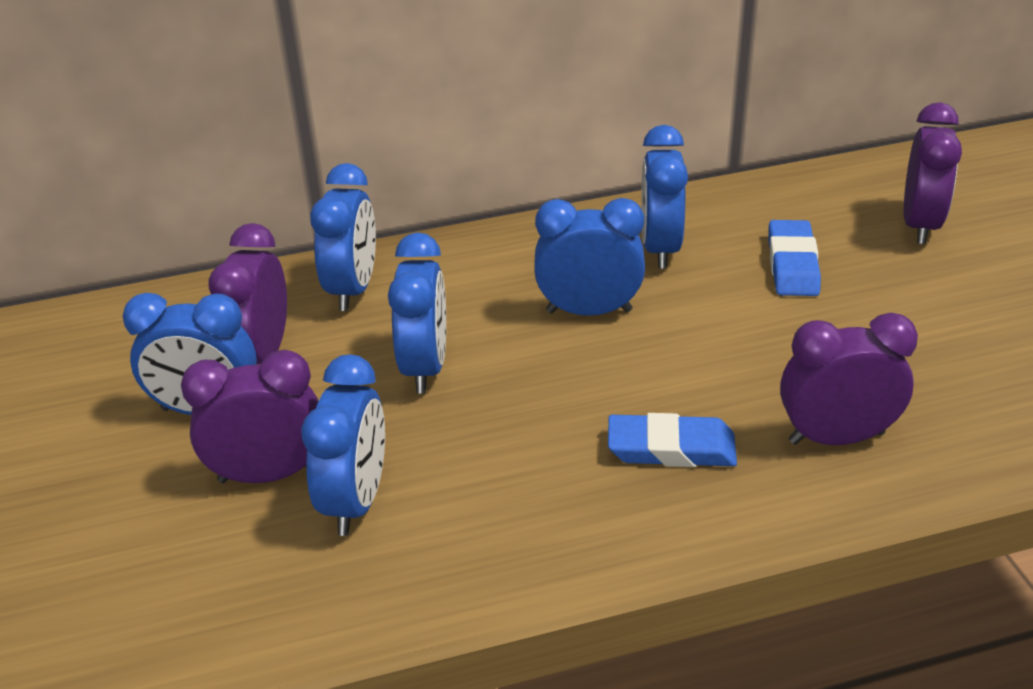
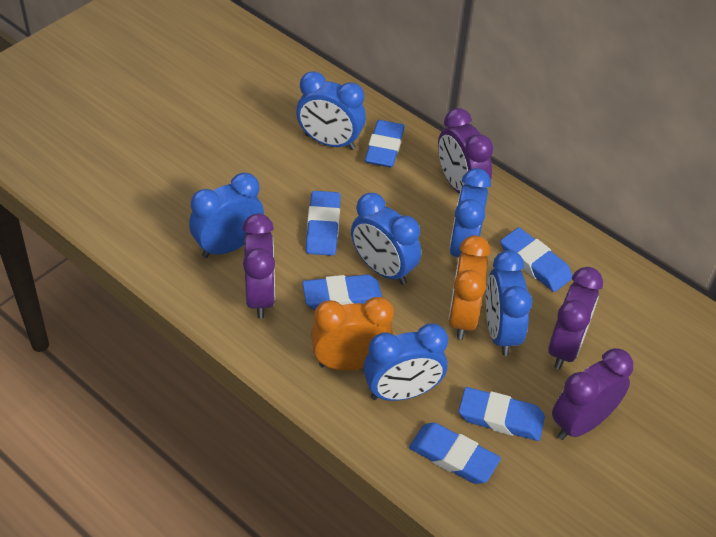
blue eraser: [608,413,737,467] [768,220,821,296] = 2 -> [302,274,382,310] [306,191,341,256] [365,120,405,167] [409,422,501,484] [459,387,545,441] [500,227,572,292] = 6
orange clock: none = 0 -> [311,297,394,371] [448,235,490,340] = 2

